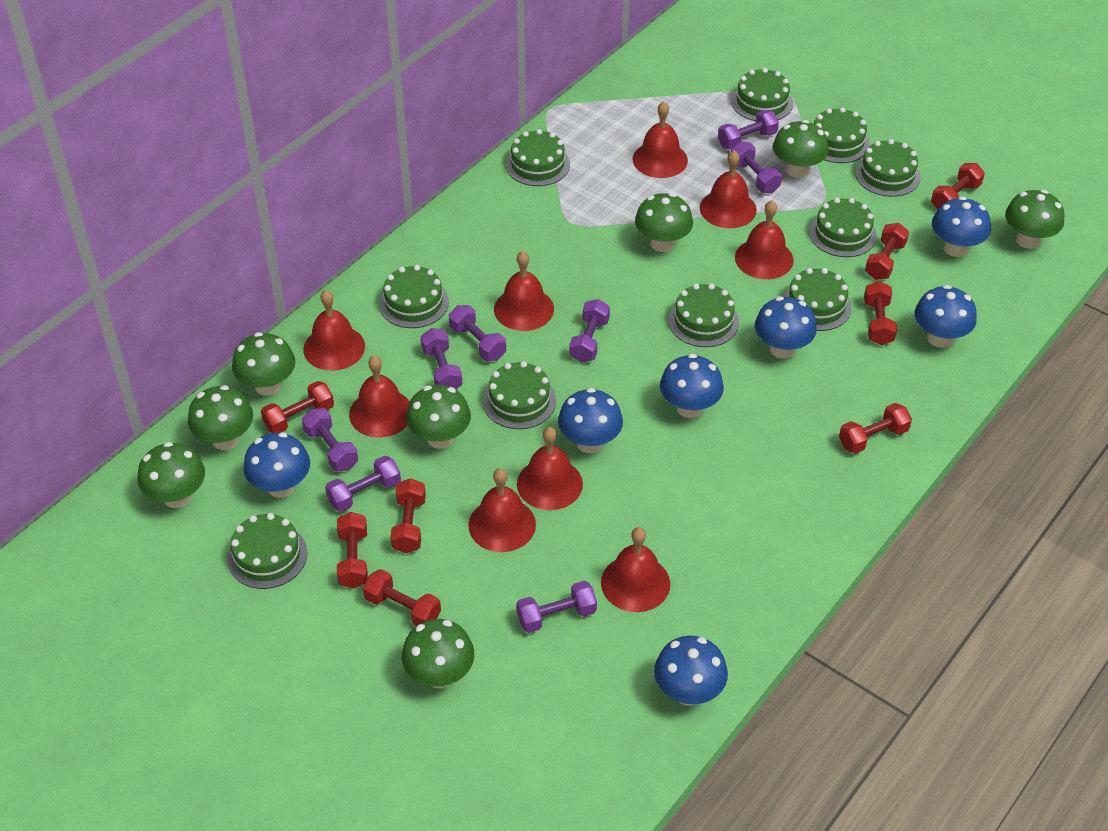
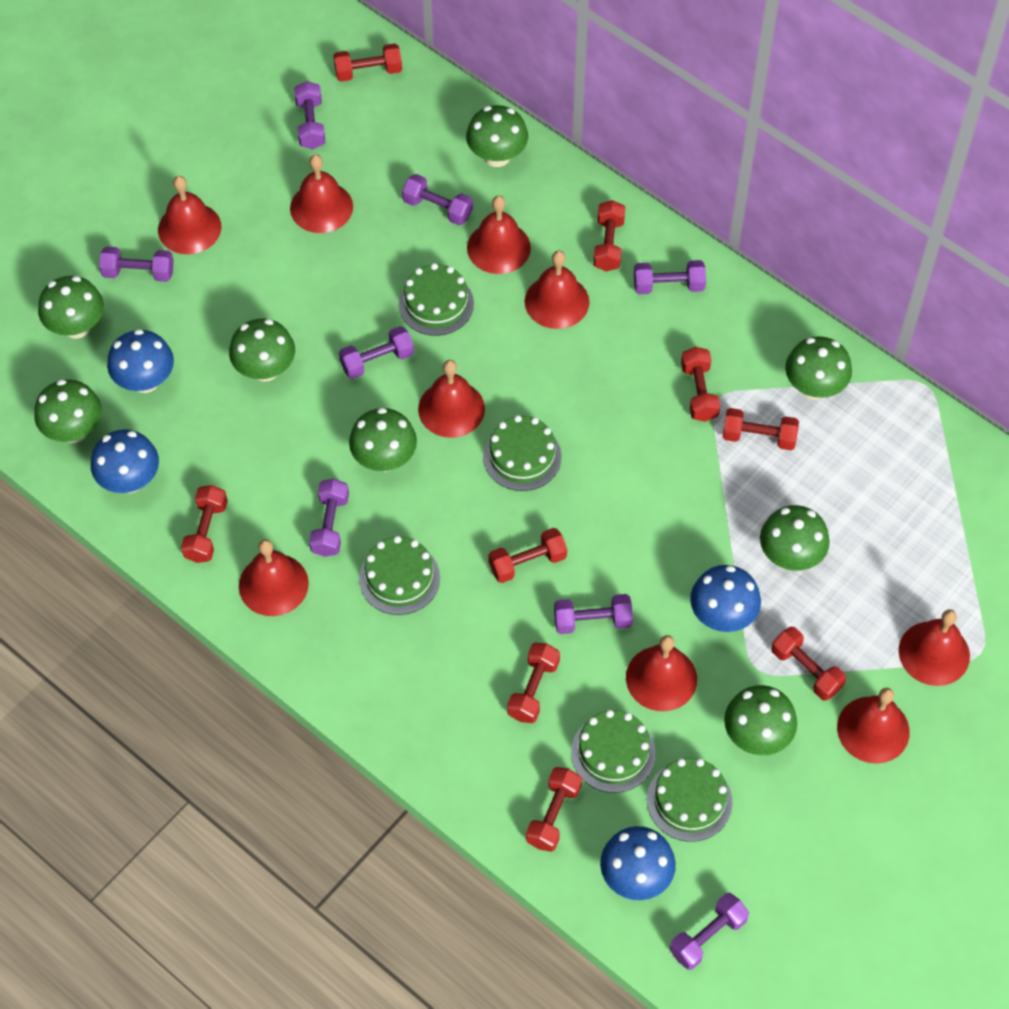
blue mushroom: [243,432,310,498] [558,388,623,453] [654,636,728,706] [660,354,724,418] [755,296,817,359] [915,285,977,348] [932,196,991,257] = 7 -> [91,429,159,493] [107,329,174,393] [600,826,676,900] [690,565,761,632] = 4
green cake: [227,513,307,589] [379,265,449,328] [483,361,556,429] [506,129,570,186] [668,284,739,347] [731,68,793,121] [783,268,852,331] [809,198,877,257] [814,107,870,163] [855,139,921,197] = 10 -> [359,536,440,615] [399,263,474,336] [483,415,562,491] [571,710,656,793] [647,758,733,842] = 5
red dumbbell: [261,381,334,433] [337,512,368,589] [363,569,441,626] [391,478,426,553] [839,403,912,454] [864,281,897,345] [865,223,909,280] [931,163,985,210] = 8 -> [181,485,228,563] [333,43,402,82] [488,528,567,583] [507,643,560,723] [526,767,582,852] [593,200,625,271] [681,347,720,422] [723,408,799,450] [771,627,846,701] = 9

